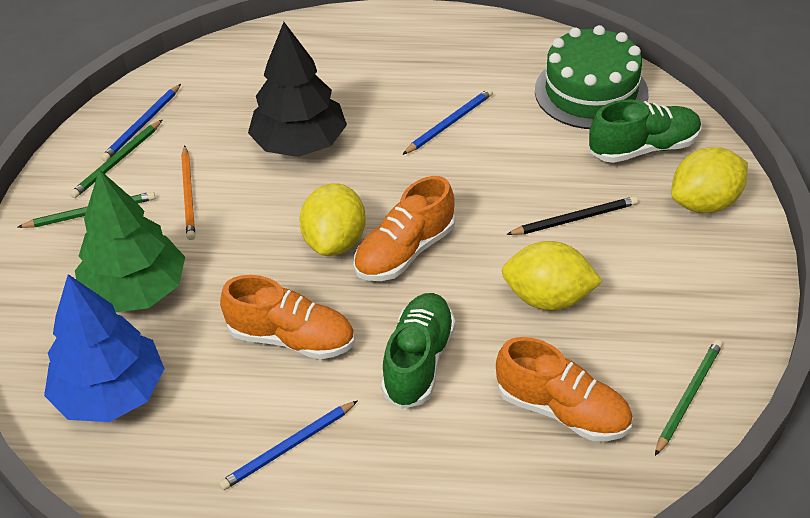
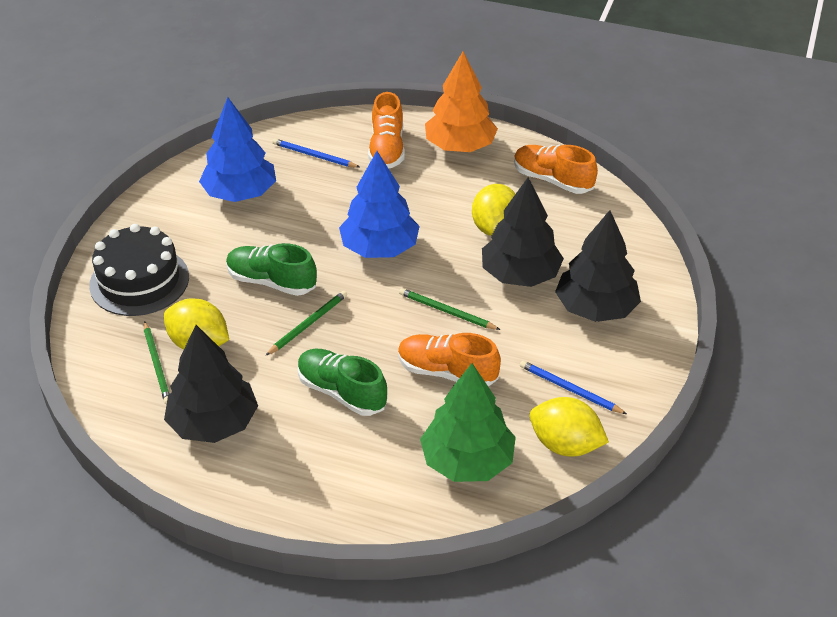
black cake: none = 0 -> [89,224,189,316] = 1
black pencil: [506,196,638,235] = 1 -> none = 0
black tree: [248,22,347,157] = 1 -> [164,325,258,443] [482,177,564,287] [555,210,641,322] = 3
blue pencil: [101,84,181,162] [219,400,358,490] [402,88,493,155] = 3 -> [273,139,359,168] [520,361,627,414] = 2
blue tree: [44,274,165,422] = 1 -> [199,97,276,202] [339,151,420,258] = 2
green cake: [535,25,648,129] = 1 -> none = 0
orange pencil: [181,145,195,240] = 1 -> none = 0
orange tree: none = 0 -> [425,52,498,152] = 1

